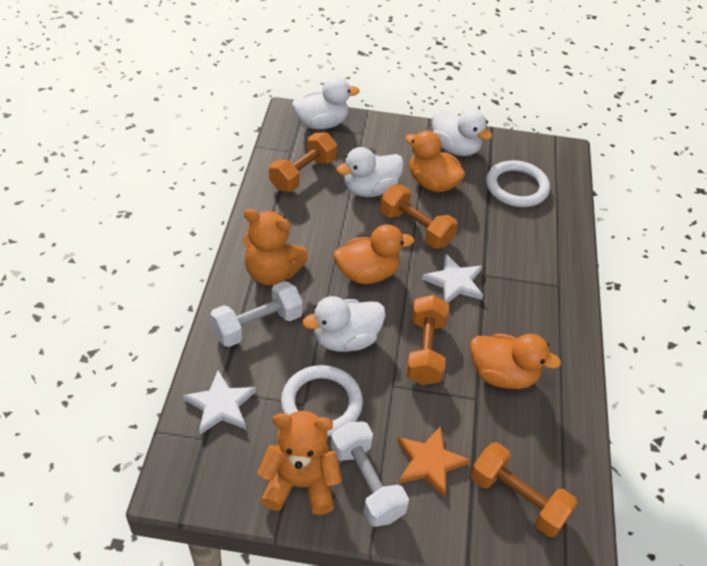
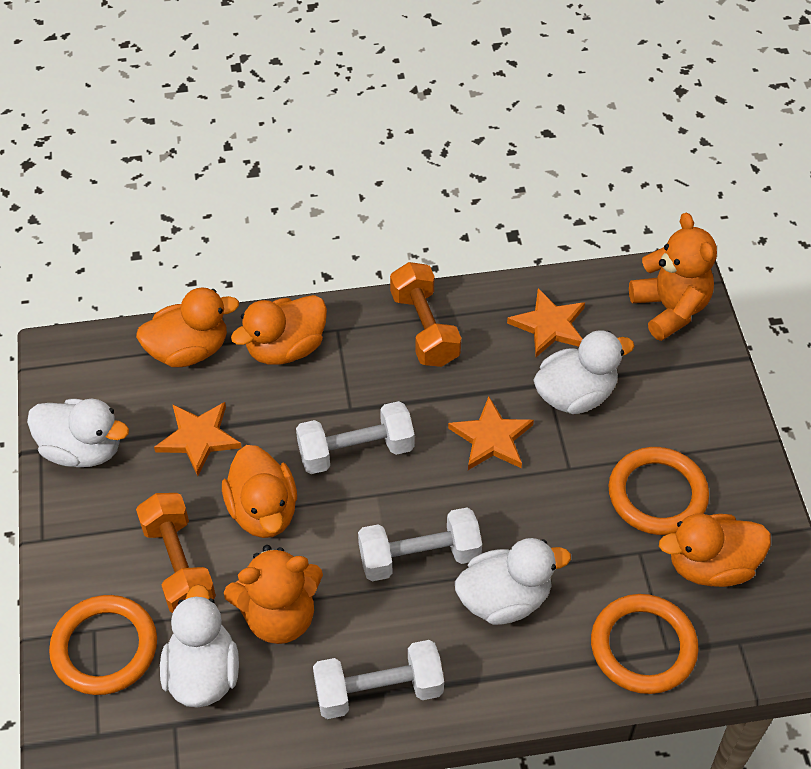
orange duck: [334,224,414,284] [405,131,465,192] [470,334,561,389] = 3 -> [136,287,239,367] [222,445,297,538] [231,295,327,365] [659,514,771,587] = 4
orange dumbbell: [269,132,337,192] [380,185,458,249] [406,295,449,385] [470,442,577,537] = 4 -> [136,493,216,613] [390,262,461,367] = 2
orange ring: none = 0 -> [49,595,157,695] [591,594,699,694] [608,447,709,535] = 3
orange star: [397,426,470,498] = 1 -> [154,402,242,476] [448,396,534,470] [507,288,585,357] = 3
white dumbbell: [210,281,303,347] [331,421,409,527] = 2 -> [296,401,415,474] [313,640,444,719] [358,508,482,581] = 3
white ring: [281,365,363,437] [486,160,550,207] = 2 -> none = 0
white star: [183,370,256,435] [422,254,483,303] = 2 -> none = 0

